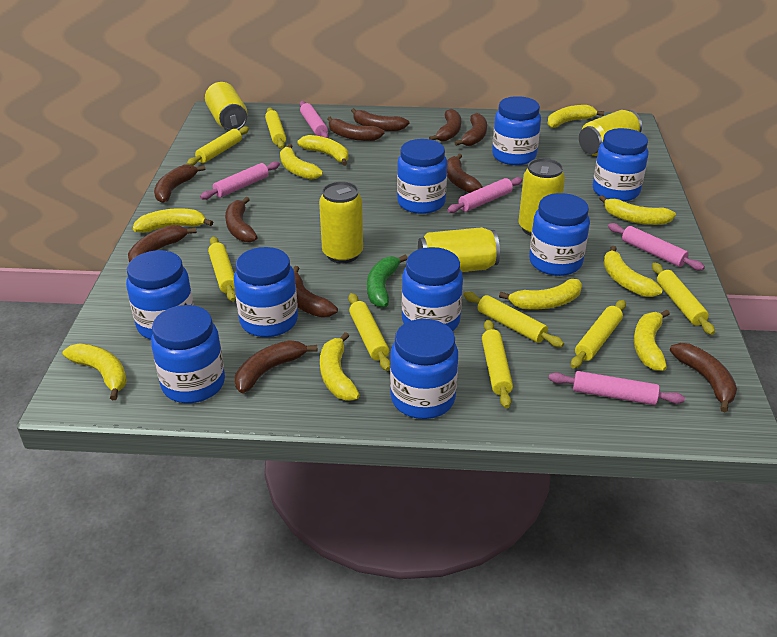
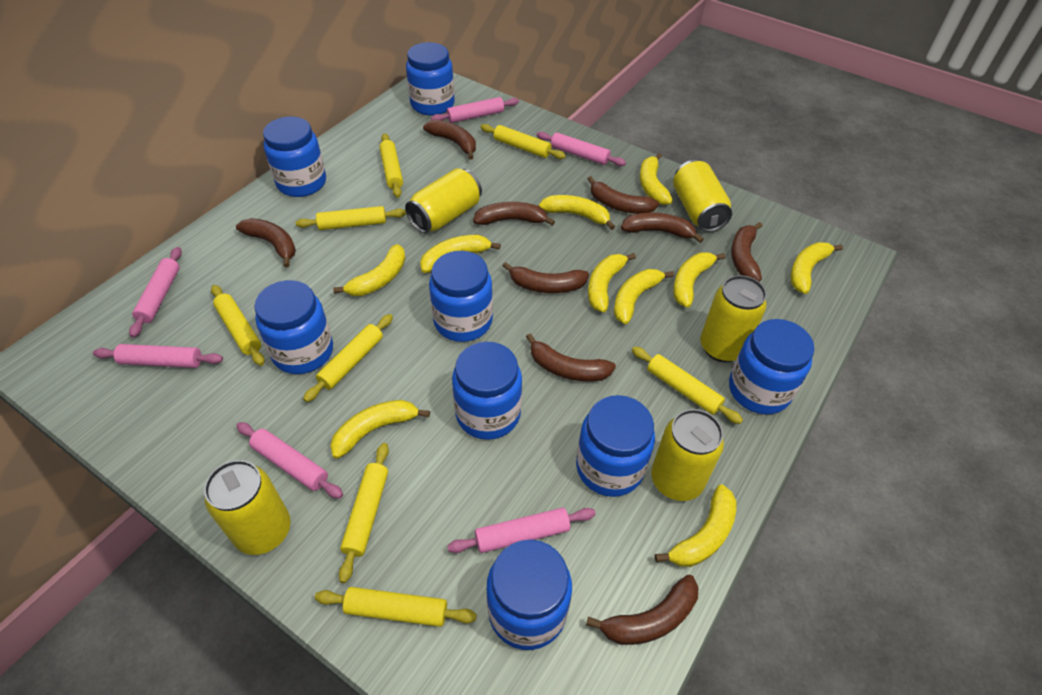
blue jar: [126,250,194,339] [151,305,225,403] [234,247,298,337] [390,319,458,419] [397,139,447,214] [402,247,463,331] [492,96,541,165] [529,193,590,276] [593,128,649,202] = 9 -> [254,280,333,374] [263,116,326,197] [406,42,454,116] [429,251,493,342] [452,342,522,440] [486,540,572,650] [576,395,655,497] [729,319,814,414] = 8
brown banana: [128,225,197,262] [154,165,205,203] [225,197,258,243] [235,340,317,393] [293,266,338,317] [327,117,385,141] [351,108,409,131] [429,109,461,141] [447,154,483,193] [454,113,487,146] [669,343,737,412] = 11 -> [236,218,296,268] [423,120,476,160] [473,202,555,226] [503,262,589,293] [526,333,616,381] [586,575,699,645] [588,176,659,214] [621,212,704,243] [731,222,762,282] = 9
green banana: [367,255,408,307] = 1 -> none = 0
pink rolling pin: [200,161,280,200] [299,101,329,138] [447,177,523,213] [549,371,685,405] [608,223,705,270] = 5 -> [93,344,223,368] [129,247,182,338] [236,422,343,499] [431,97,519,123] [448,508,596,553] [537,132,626,166] = 6

